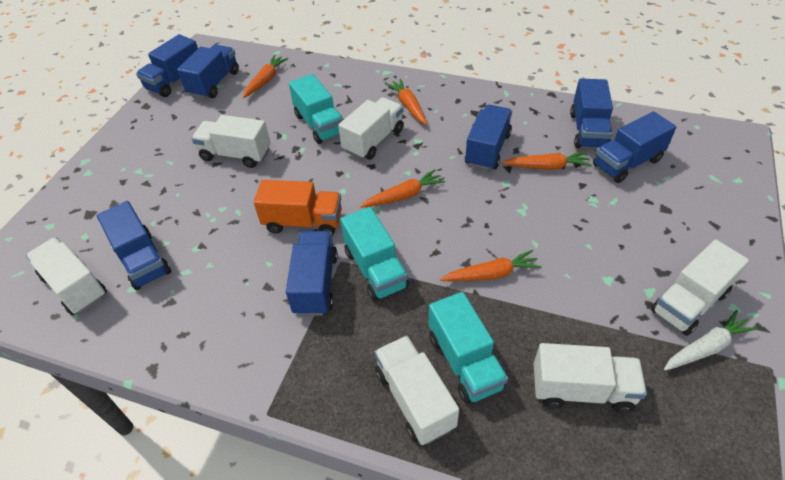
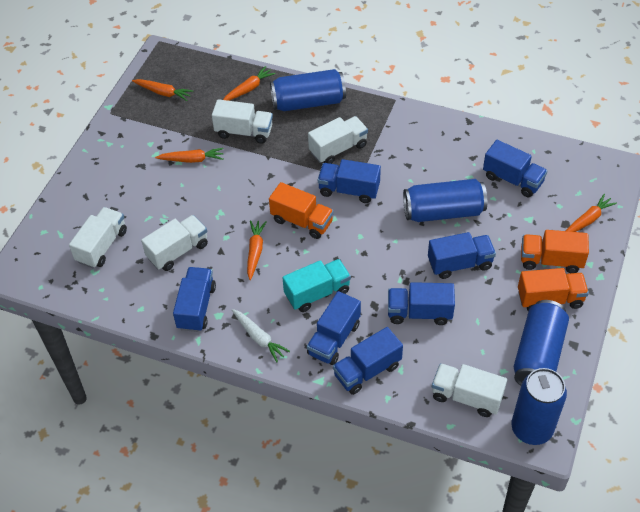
blue can: none = 0 -> [270,69,346,111] [403,179,487,222] [511,368,567,445] [514,300,569,386] = 4
orange truck: [254,180,342,235] = 1 -> [269,182,334,239] [518,268,589,311] [521,230,589,273] = 3
turquoise truck: [289,74,344,144] [340,207,409,301] [429,292,508,404] = 3 -> [282,259,351,312] = 1
white truck: [26,237,107,315] [192,115,271,168] [338,97,404,160] [375,336,459,445] [534,343,647,413] [651,240,749,336] = 6 -> [69,207,127,268] [141,215,208,271] [212,99,273,144] [308,116,368,164] [432,363,507,417] = 5

